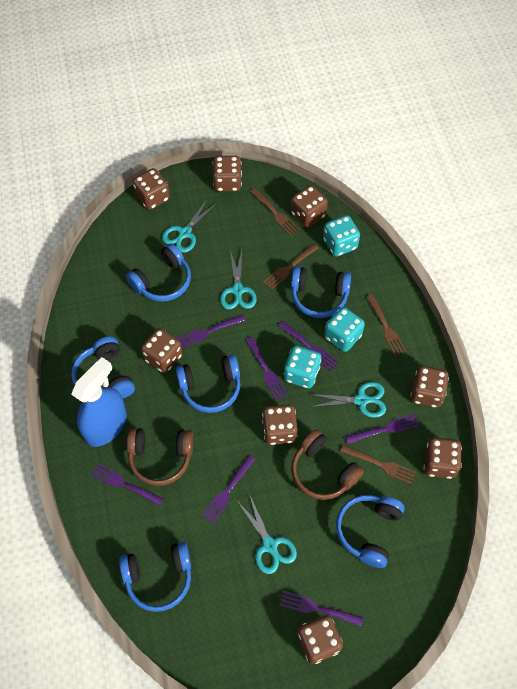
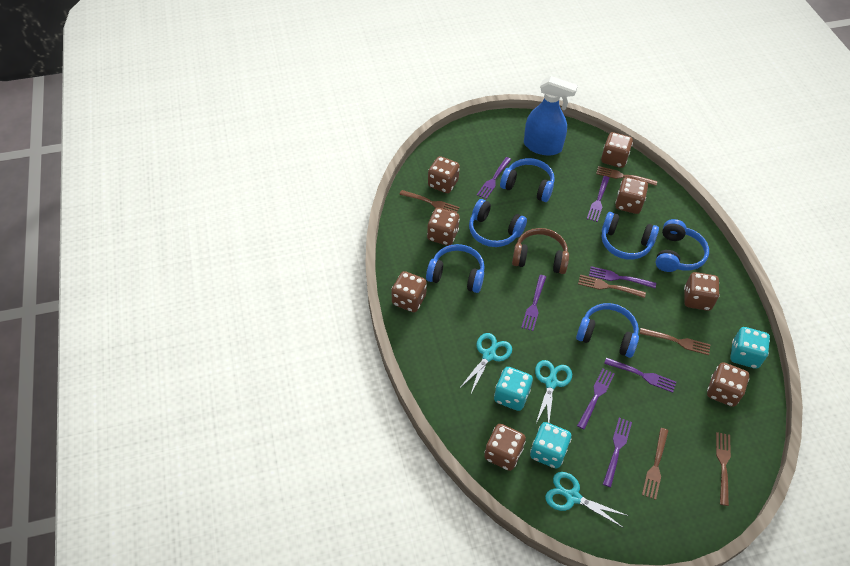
brown fork: [250,188,299,236] [263,244,319,290] [340,445,416,485] [366,294,406,356] = 4 -> [399,190,460,213] [578,275,646,298] [596,166,657,186] [640,328,711,355] [642,428,668,500] [716,432,731,506] = 6
brown headphones: [127,428,194,486] [291,429,364,500] = 2 -> [512,228,569,274] = 1
turquoise scissors: [162,198,217,253] [220,250,257,309] [237,494,297,574] [309,382,386,418] = 4 -> [459,333,512,394] [535,360,572,423] [545,472,628,528] = 3

